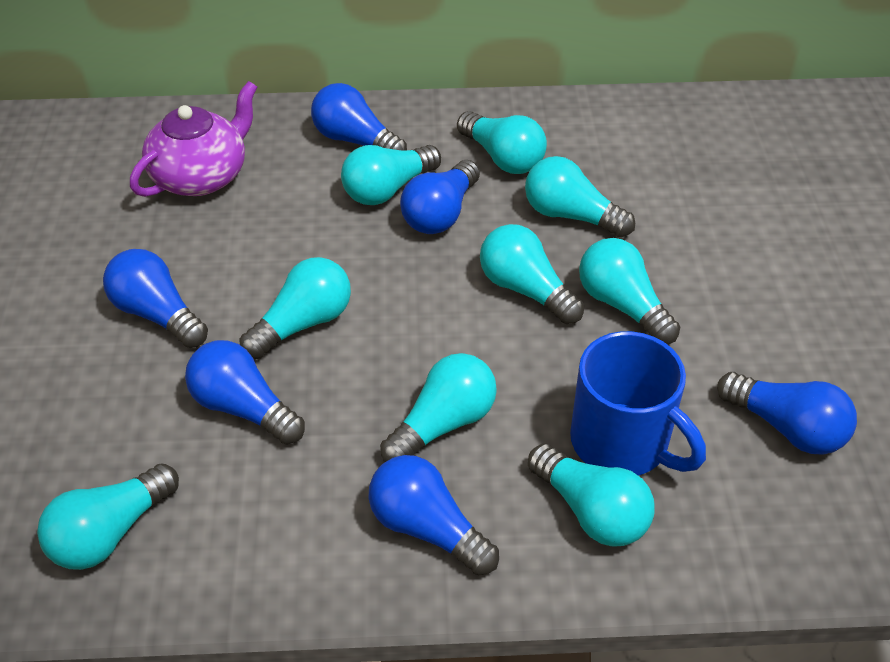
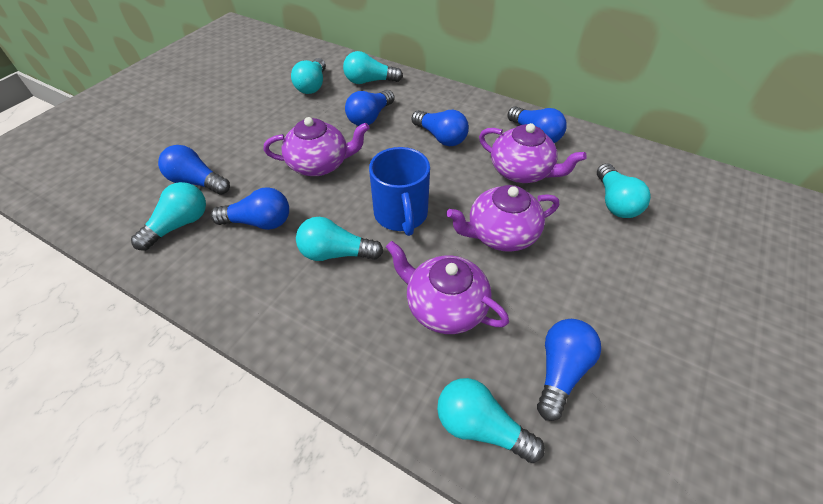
purple teapot: [130,81,257,197] = 1 -> [263,117,369,176] [386,241,509,334] [446,185,559,252] [479,123,587,183] = 4
turquoise light bulb: [37,464,179,570] [240,257,351,359] [341,145,441,205] [380,353,497,462] [457,111,547,174] [480,224,584,324] [525,156,635,238] [528,444,655,547] [579,238,680,344] = 9 -> [131,182,206,251] [291,58,326,94] [296,217,383,261] [343,51,403,84] [437,378,545,463] [597,163,651,218] = 6

